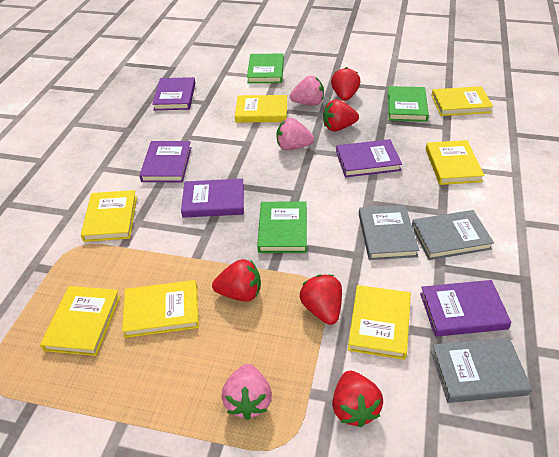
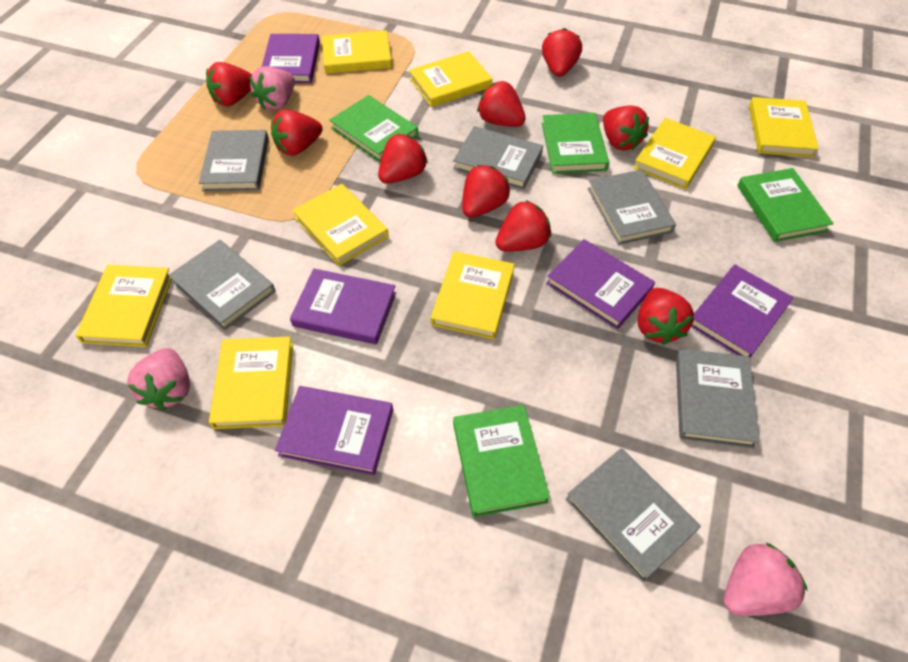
green book: [247,53,284,83] [257,202,307,253] [387,86,429,122] = 3 -> [329,95,418,162] [453,405,550,517] [542,113,609,174] [737,168,834,242] = 4
grey book: [359,205,419,260] [412,210,494,260] [431,338,532,403] = 3 -> [168,240,276,330] [199,130,269,191] [453,126,543,190] [566,448,701,582] [588,169,676,245] [676,348,760,448] = 6
red strawberry: [212,259,261,302] [300,275,342,325] [323,99,359,131] [331,67,360,101] [332,371,383,427] = 5 -> [206,62,252,106] [271,109,323,156] [378,133,428,184] [462,165,510,218] [477,81,526,127] [495,200,551,252] [542,28,582,77] [603,105,649,151] [638,288,694,345] = 9
yellow book: [40,286,120,356] [81,190,137,242] [122,280,199,338] [235,95,287,123] [348,285,411,360] [426,140,484,185] [431,86,493,116] = 7 -> [76,265,172,347] [209,337,293,429] [293,184,389,266] [322,30,392,74] [409,51,492,107] [430,251,515,339] [633,118,716,189] [749,97,819,157] = 8

